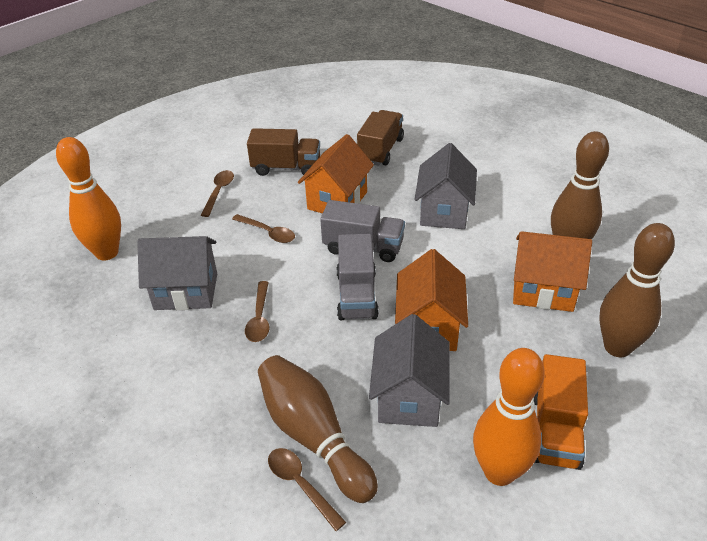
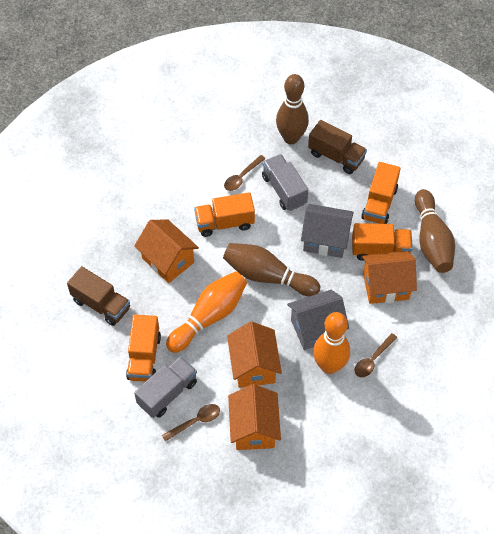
brown spoon: [201,170,234,217] [232,214,295,243] [245,281,270,342] [268,448,346,531] = 4 -> [162,404,220,442] [224,155,266,191] [355,333,397,378] = 3
grey house: [137,236,217,310] [369,314,450,427] [415,143,477,229] = 3 -> [287,290,349,350] [301,204,354,258] = 2
orange house: [298,134,374,214] [395,249,468,351] [513,231,592,312] = 3 -> [134,219,199,283] [227,322,282,388] [228,384,281,450] [362,251,417,304] = 4
orange truck: [534,354,588,470] = 1 -> [126,315,161,382] [194,192,255,237] [352,223,413,261] [361,162,401,224] = 4

